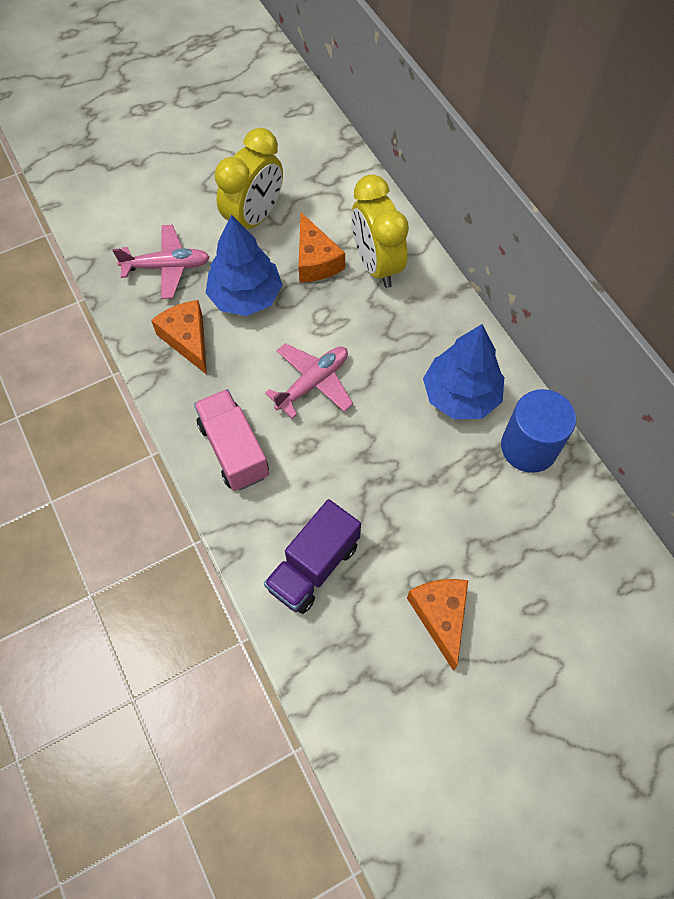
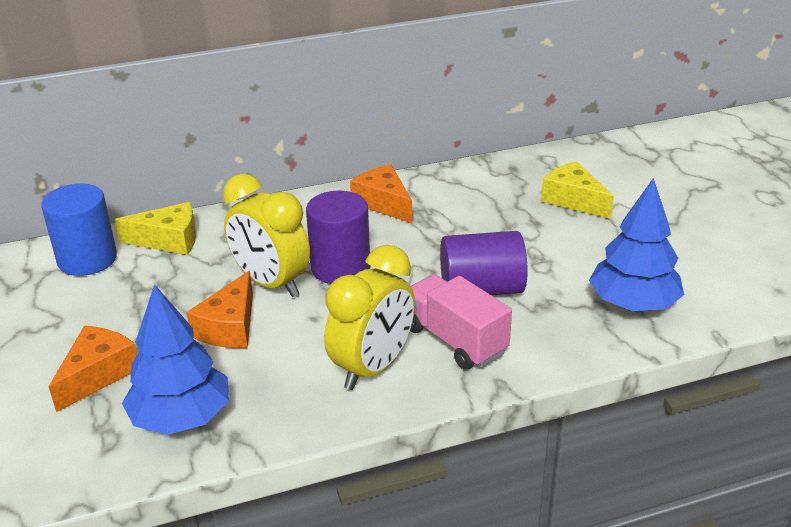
pink plane: [113,224,210,299] [265,343,353,419] = 2 -> none = 0
purple cylinder: none = 0 -> [306,190,370,284] [440,231,528,295] = 2
purple truck: [264,499,361,614] = 1 -> none = 0
yellow cheese: none = 0 -> [115,202,196,255] [541,161,614,219] = 2

